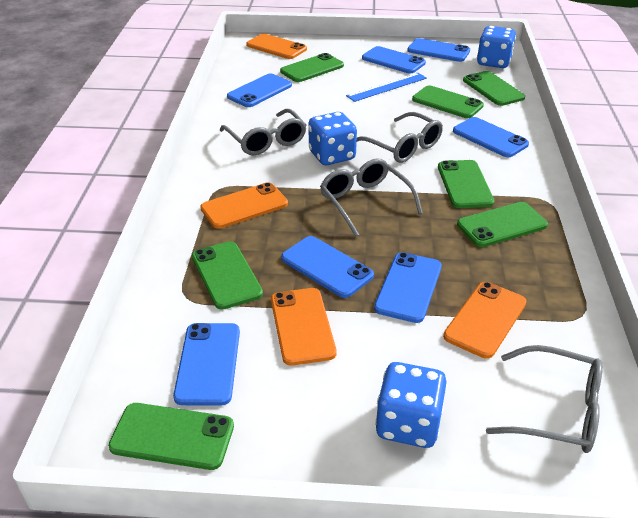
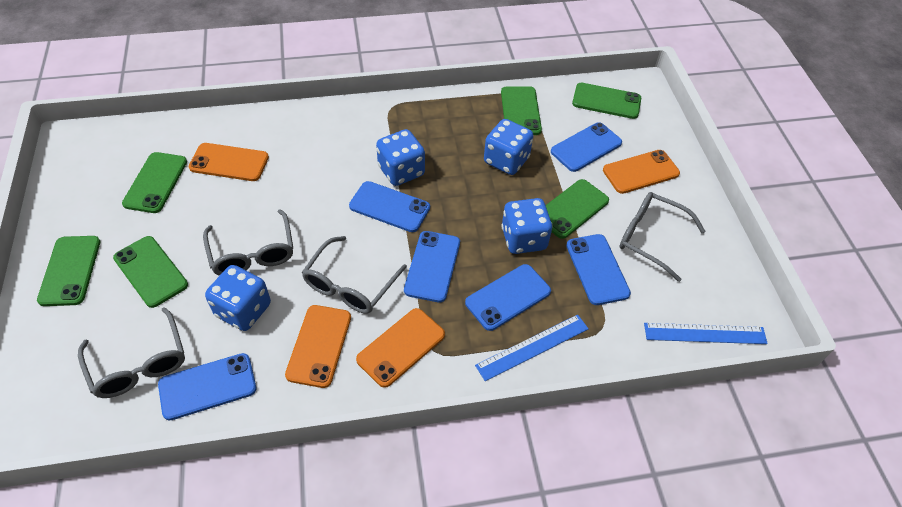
blue dice: [308,112,357,165] [375,362,447,448] [477,26,516,68] = 3 -> [205,265,271,331] [376,129,425,186] [484,119,534,175] [501,198,553,254] = 4
blue phone: [173,323,240,406] [227,74,292,107] [281,236,374,298] [362,46,426,73] [374,252,442,323] [407,38,470,62] [453,117,529,157] = 7 -> [158,353,256,421] [349,181,430,232] [404,231,460,302] [465,264,551,331] [551,122,622,172] [566,234,631,305] = 6
blue ruler: [346,73,427,102] = 1 -> [475,314,589,381] [644,323,768,344] = 2
green phone: [108,403,234,470] [192,241,263,310] [280,53,344,82] [412,85,484,118] [438,160,494,208] [457,202,548,247] [463,71,525,106] = 7 -> [37,236,100,306] [113,236,188,308] [122,152,187,213] [501,86,542,135] [546,179,609,239] [572,83,641,119] = 6

